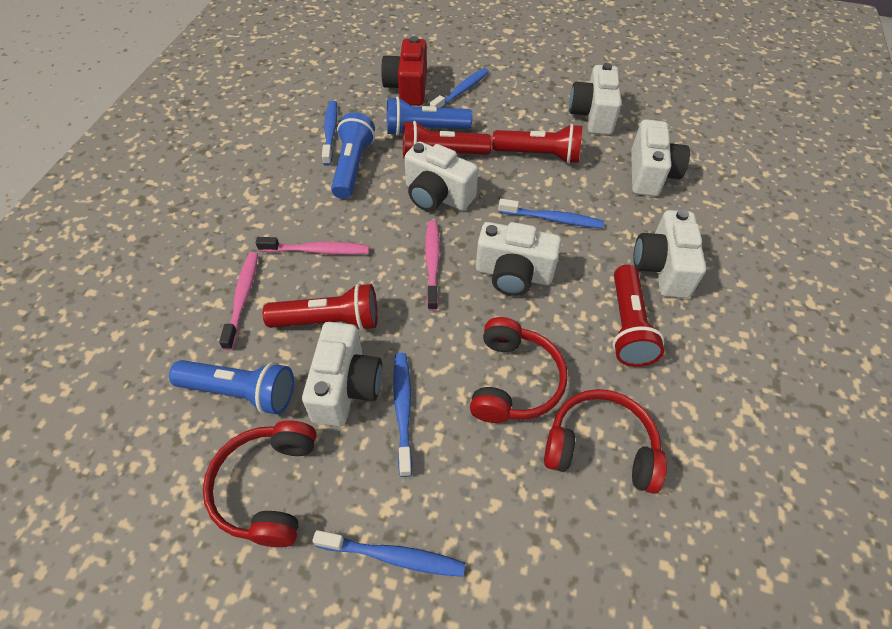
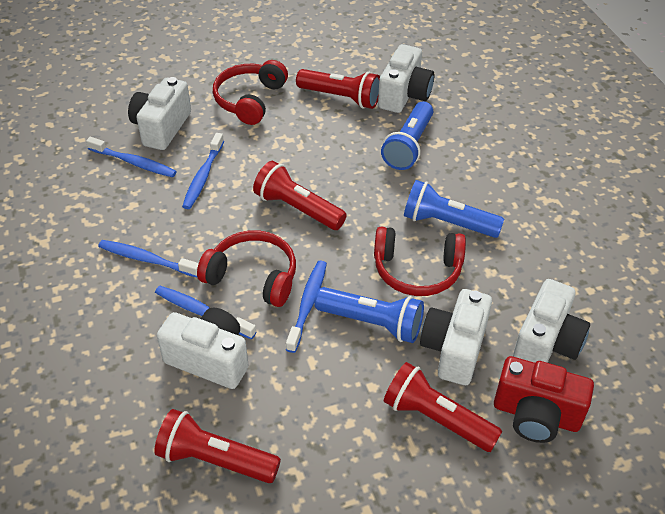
pink toothbrush: [219,252,258,350] [256,237,369,255] [425,220,440,311] = 3 -> none = 0
white camera: [302,322,382,426] [404,141,478,212] [476,222,561,296] [569,63,622,135] [631,119,690,197] [633,209,706,298] = 6 -> [128,77,191,150] [157,308,248,389] [378,44,435,113] [420,289,492,385] [513,279,590,363] = 5

